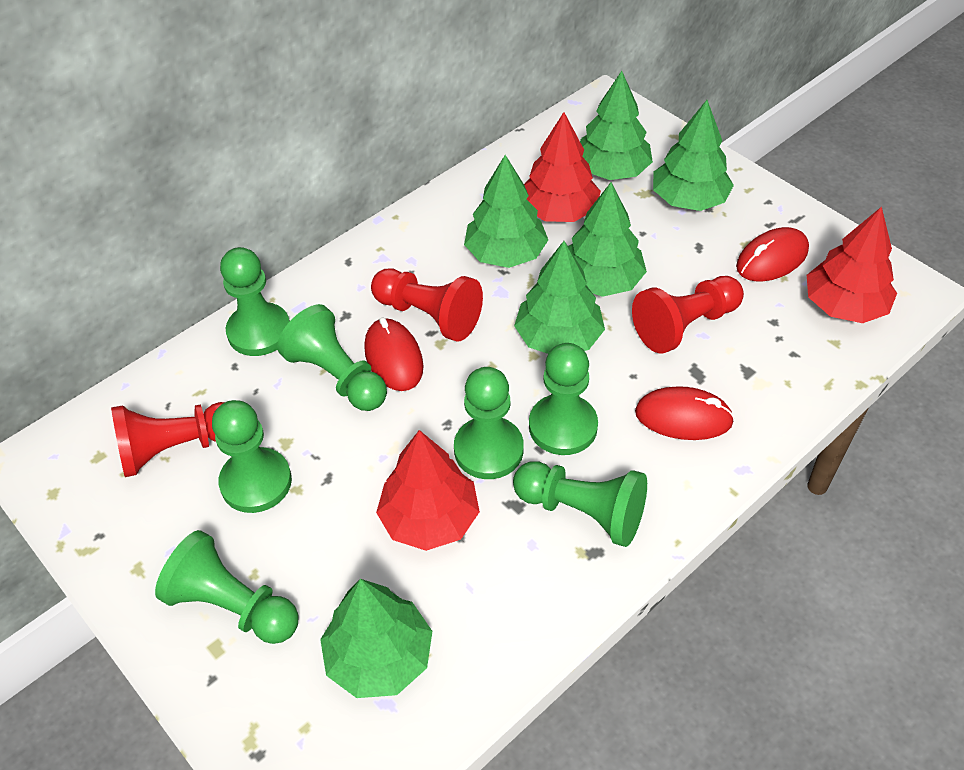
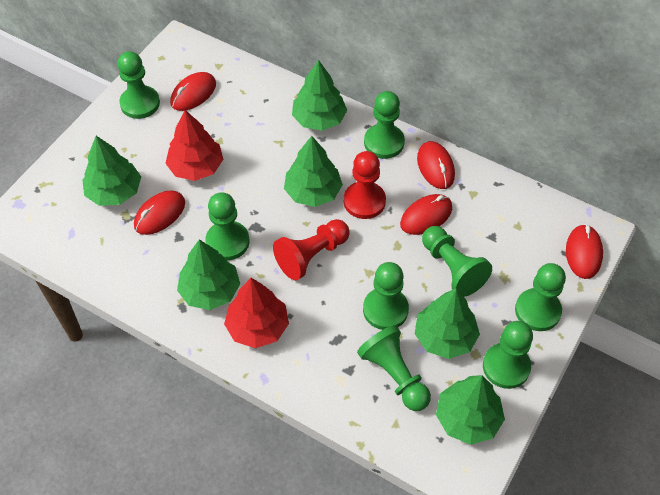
green pawn: [155,530,298,644] [212,400,292,513] [220,247,290,356] [277,304,387,411] [454,367,524,479] [513,461,647,547] [529,343,598,455] = 7 -> [118,51,160,119] [205,192,249,260] [357,325,431,411] [363,262,409,330] [364,91,405,159] [422,226,492,297] [483,321,533,389] [515,263,566,331] = 8
red mouse: [364,318,423,391] [635,386,735,440] [736,227,809,281] = 3 -> [134,190,185,235] [170,72,216,111] [400,194,452,235] [417,141,455,189] [566,224,603,279] = 5
red pawn: [111,402,225,477] [371,269,483,342] [632,276,744,354] = 3 -> [273,219,350,280] [344,151,386,219] = 2
red tree: [376,430,480,551] [524,112,601,222] [807,207,897,323] = 3 -> [165,110,224,181] [224,278,289,348] = 2

